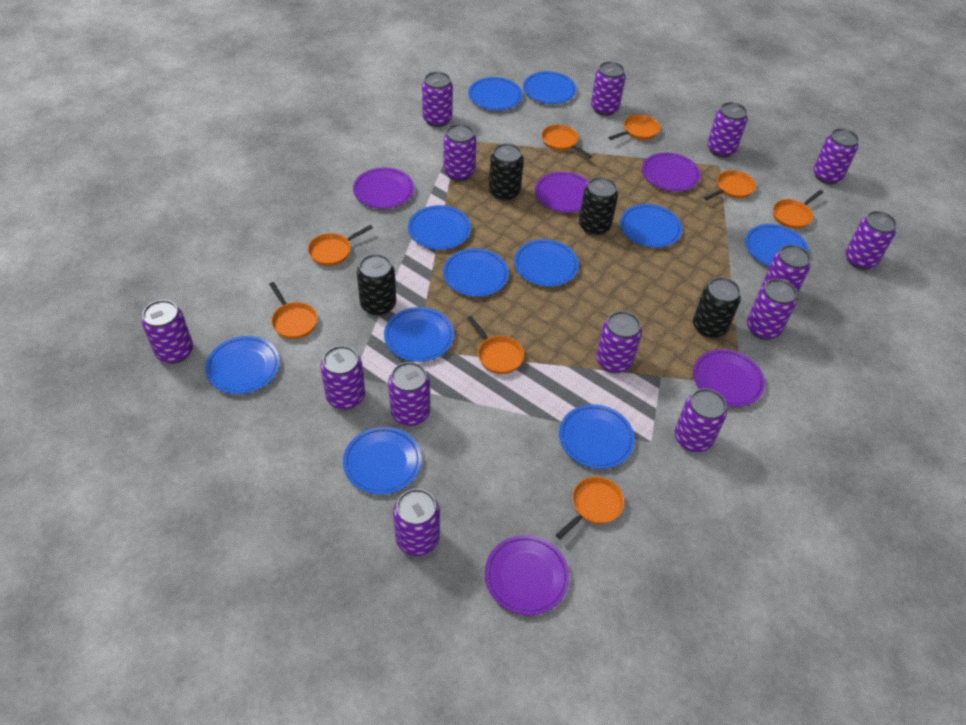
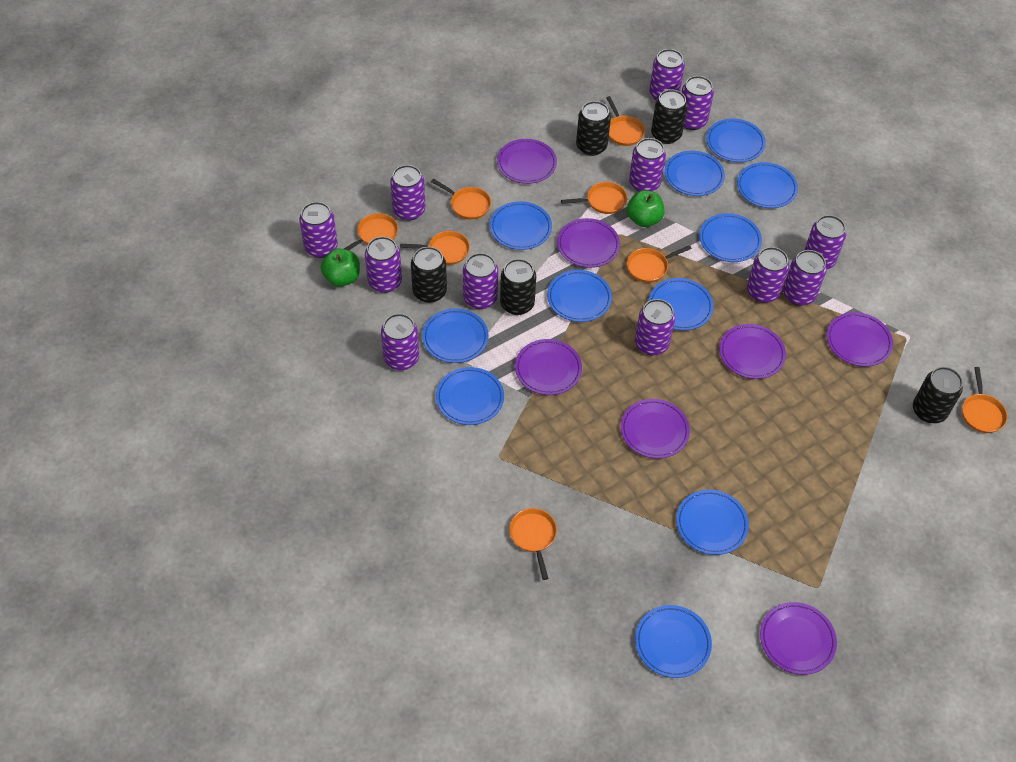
black can: [357,254,396,316] [489,143,524,201] [579,177,618,236] [693,277,741,338] = 4 -> [411,247,447,303] [500,259,536,315] [576,101,611,156] [651,89,688,144] [913,367,963,423] = 5
green apple: none = 0 -> [321,248,360,287] [627,190,664,227] = 2
purple can: [142,300,193,363] [321,346,365,410] [388,362,430,426] [393,489,440,556] [422,72,453,127] [443,124,476,181] [591,61,626,116] [596,311,642,373] [675,388,727,452] [707,102,747,157] [747,279,797,340] [762,245,811,294] [813,128,859,184] [846,211,897,270] = 14 -> [299,202,338,258] [365,236,402,293] [381,314,419,370] [390,165,426,221] [463,253,498,309] [629,138,666,192] [635,299,675,355] [649,49,685,100] [681,76,714,130] [747,247,789,303] [783,250,827,306] [805,215,846,269] = 12
purple plate: [353,167,414,209] [485,535,569,615] [535,172,589,213] [642,152,701,192] [693,349,765,407] = 5 -> [497,139,557,184] [515,339,582,395] [557,218,620,268] [621,399,690,459] [719,324,786,379] [760,602,837,675] [827,312,893,367] = 7

